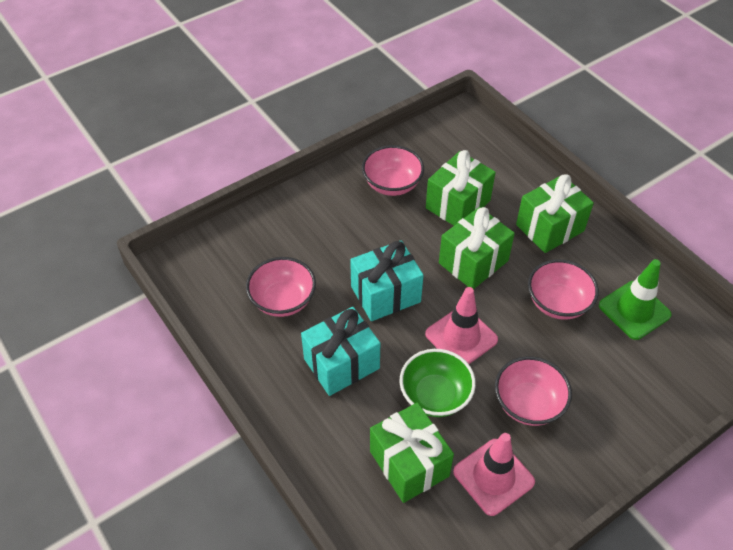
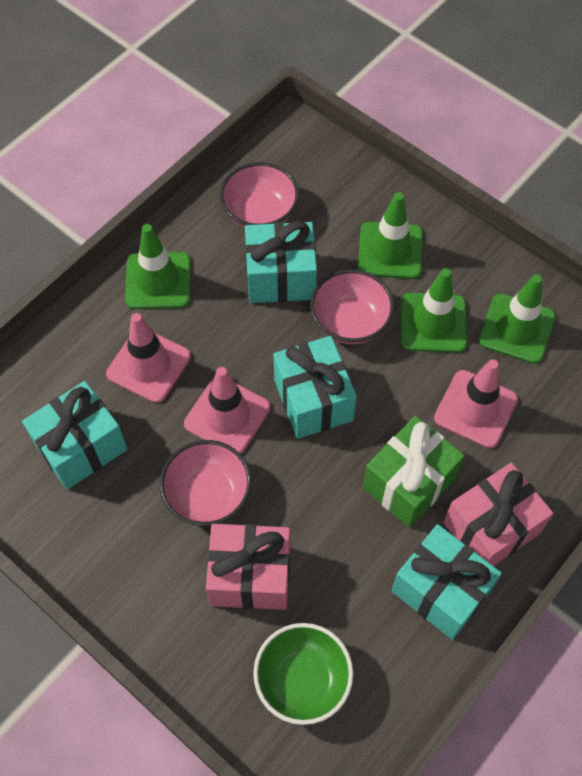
green gift: [370,403,454,503] [426,150,496,226] [439,207,515,289] [516,175,594,253] = 4 -> [363,416,465,528] = 1
green traffic cone: [599,259,672,340] = 1 -> [125,224,190,309] [358,192,423,279] [401,268,467,353] [479,274,556,364] = 4
pink bowl: [246,257,316,317] [362,145,424,196] [495,356,572,426] [528,259,599,320] = 4 -> [160,440,252,526] [220,162,299,228] [310,269,394,344] = 3
pink gift: none = 0 -> [206,524,290,610] [443,463,554,566] = 2
pink traffic cone: [425,287,498,364] [453,433,535,516] = 2 -> [106,313,191,403] [184,367,270,454] [434,359,518,448] = 3
turquoise gift: [301,307,380,396] [350,240,424,321] = 2 -> [22,381,127,490] [245,221,317,303] [274,336,357,439] [392,524,502,640] = 4

